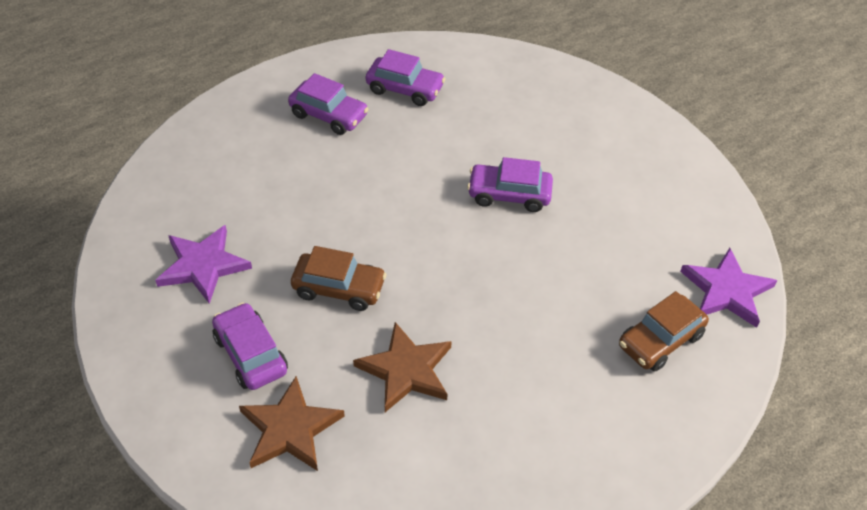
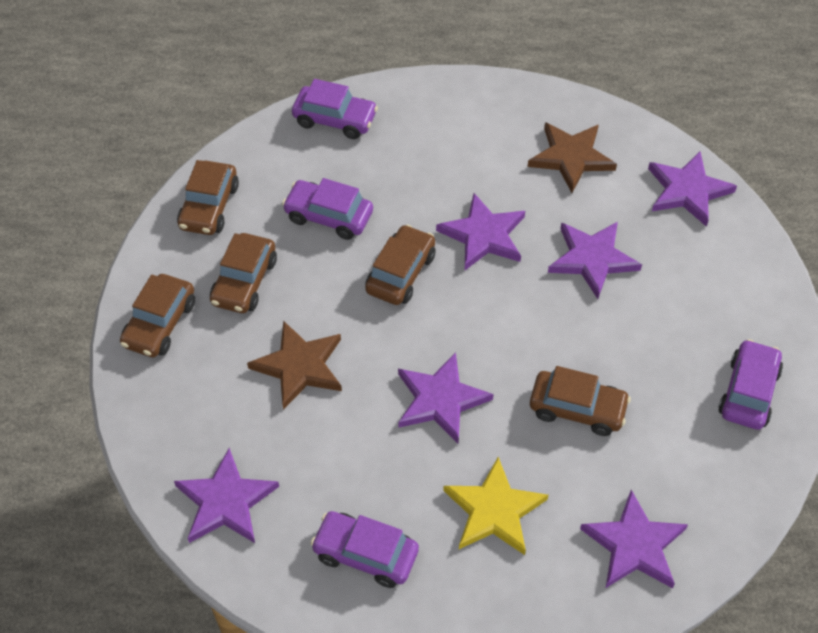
brown car: [291,246,387,311] [619,291,709,372] = 2 -> [120,274,195,357] [177,160,239,235] [210,233,277,313] [365,224,436,305] [530,366,631,436] = 5
purple star: [155,225,252,304] [680,248,777,328] = 2 -> [174,448,279,543] [398,352,494,443] [436,193,525,270] [548,222,642,299] [580,490,688,588] [648,151,737,227] = 6
yellow star: none = 0 -> [443,457,549,555] = 1

